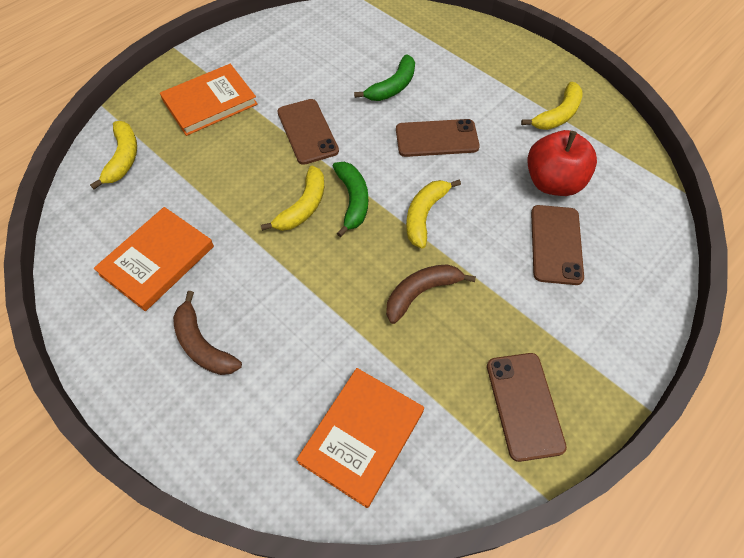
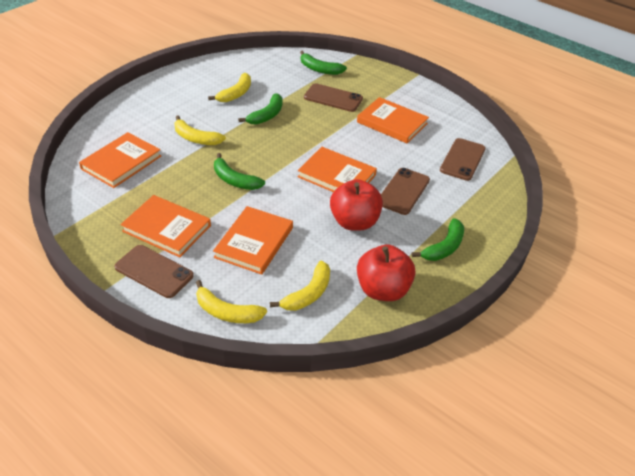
brown banana: [173,291,242,375] [386,264,476,324] = 2 -> none = 0
green banana: [333,162,368,237] [354,54,415,101] = 2 -> [214,153,265,190] [238,93,283,125] [300,51,347,75] [412,218,464,261] = 4
orange book: [93,207,214,311] [160,64,258,136] [296,368,424,508] = 3 -> [79,132,161,188] [120,195,211,257] [213,206,293,275] [298,147,377,192] [357,97,429,143] = 5
red apple: [527,130,597,196] = 1 -> [330,179,383,231] [357,245,415,301] = 2

